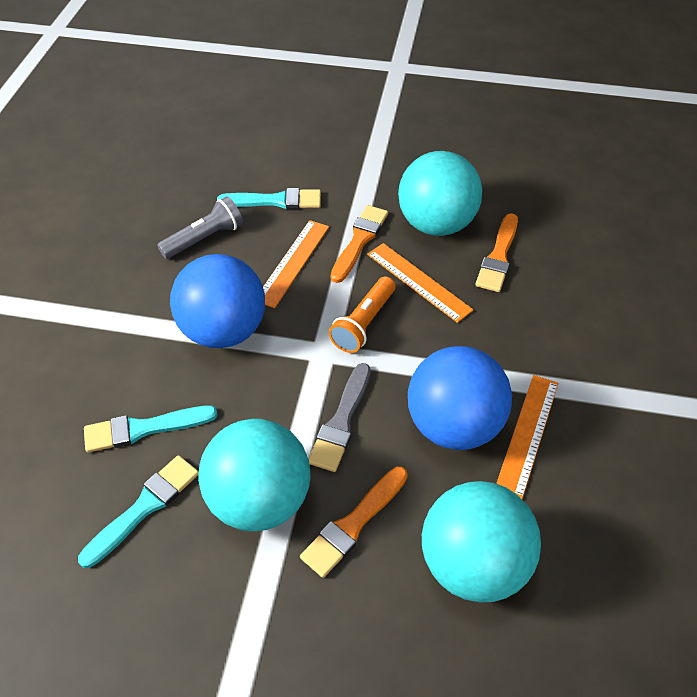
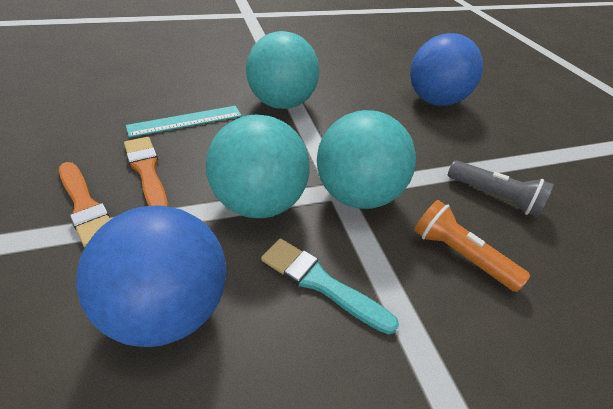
grey brush: [308,363,370,472] = 1 -> none = 0
orange brush: [300,467,408,578] [331,205,388,283] [475,213,518,292] = 3 -> [59,162,111,248] [124,137,168,207] = 2
orange ruler: [263,220,329,308] [367,243,474,323] [496,375,559,499] = 3 -> none = 0
turquoise brush: [78,455,199,568] [84,405,218,452] [217,188,321,209] = 3 -> [261,239,399,335] = 1
turquoise ruler: none = 0 -> [126,106,242,138] = 1

